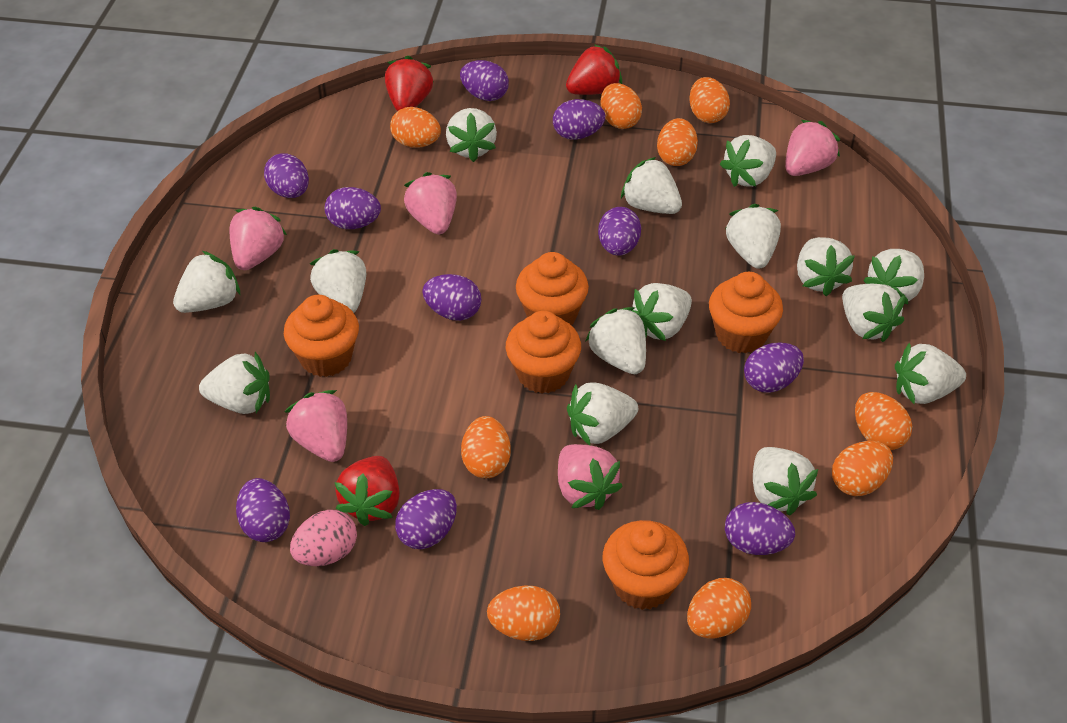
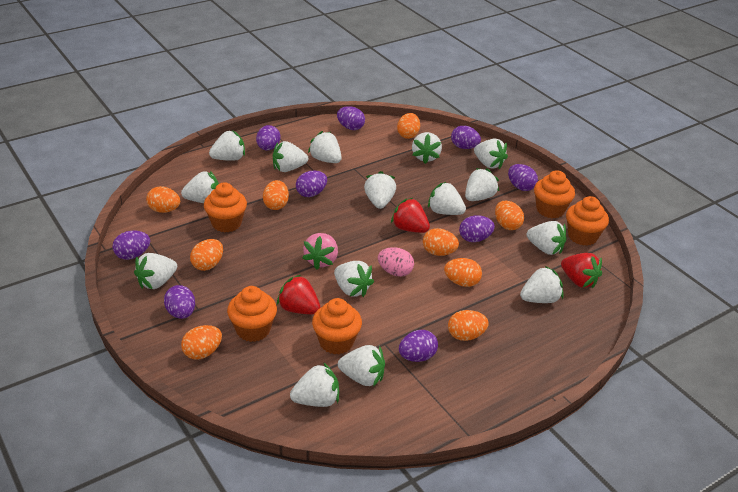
pink strawberry: [230,207,287,270] [285,390,347,462] [404,172,457,234] [558,444,623,510] [785,120,840,176] = 5 -> [303,233,338,269] = 1
purple egg: [236,478,290,542] [264,153,309,198] [325,187,381,229] [395,489,457,549] [422,274,481,321] [460,60,509,101] [553,99,605,140] [598,207,641,256] [725,502,795,555] [744,342,804,393] = 10 -> [113,231,150,260] [164,285,195,319] [256,125,280,150] [296,171,327,197] [337,106,365,130] [399,330,438,362] [451,126,481,149] [459,215,495,242] [508,164,538,191] = 9

